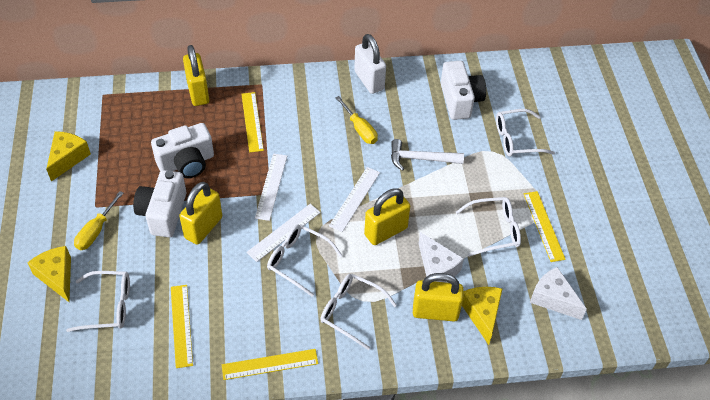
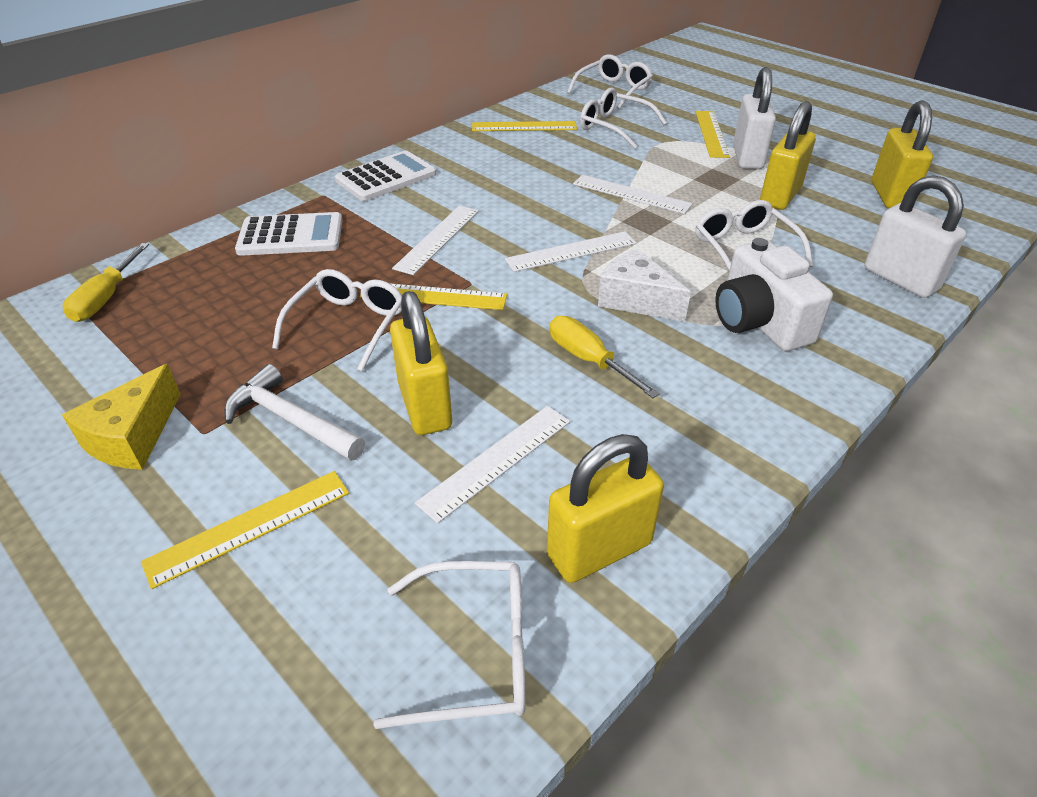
white calculator: none = 0 -> [235,212,343,256] [335,151,436,201] = 2
white camera: [133,170,186,237] [151,123,214,178] [441,61,486,120] = 3 -> [715,238,833,351] = 1
white cheese: [419,232,464,282] [530,267,587,320] = 2 -> [598,248,691,322] = 1
white padlock: [354,34,386,94] = 1 -> [733,67,776,169] [865,175,966,298] = 2
white ruler: [246,204,321,262] [255,154,287,221] [329,167,380,232] = 3 -> [392,206,479,275] [415,406,570,523] [505,231,637,272] [573,175,693,214] = 4
yellow cheese: [27,246,71,302] [46,131,91,181] [462,287,502,345] = 3 -> [62,364,181,470] = 1

